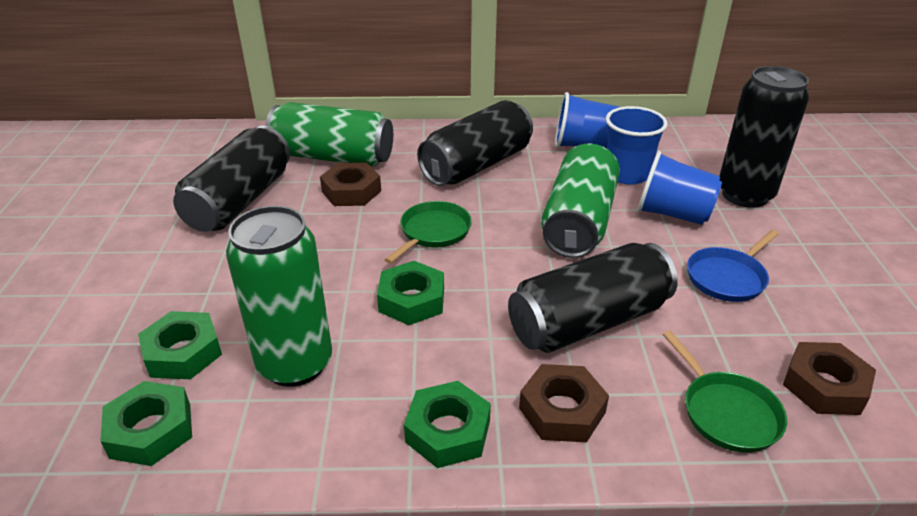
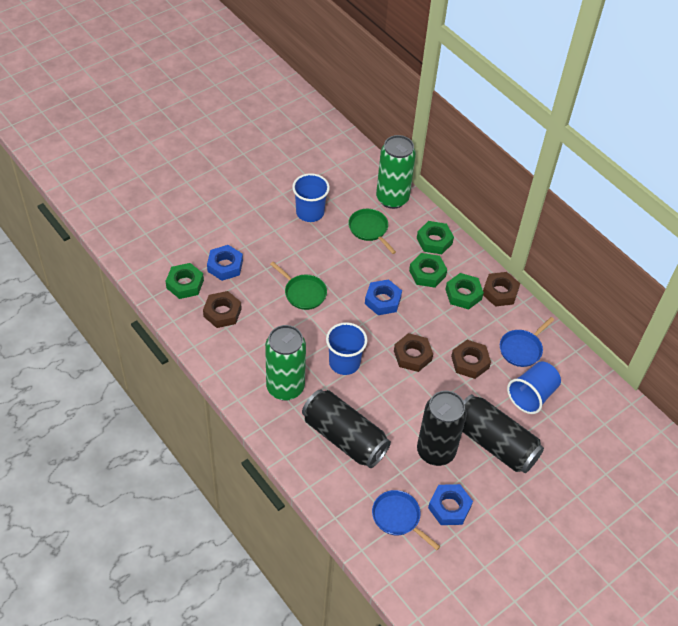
black can: [173,126,290,232] [417,100,533,186] [508,243,678,353] [719,66,809,208] = 4 -> [302,390,391,468] [417,391,467,466] [462,394,544,473] = 3
blue nut: none = 0 -> [207,245,243,281] [365,279,402,315] [428,484,473,525] = 3
blue pan: [687,230,779,302] = 1 -> [372,490,440,550] [500,317,554,367] = 2
brown nut: [320,163,381,206] [519,364,609,442] [783,342,876,415] = 3 -> [203,291,242,328] [394,333,433,372] [451,340,491,379] [483,272,520,307] = 4
green can: [226,206,332,387] [265,102,393,167] [541,143,620,258] = 3 -> [265,325,306,401] [376,135,416,209] = 2

